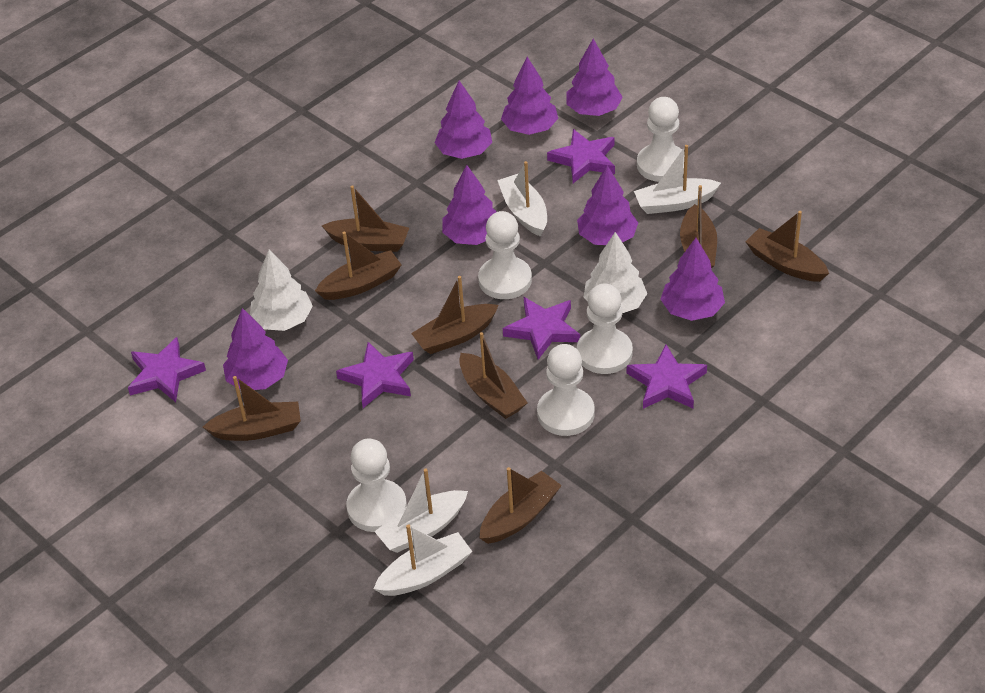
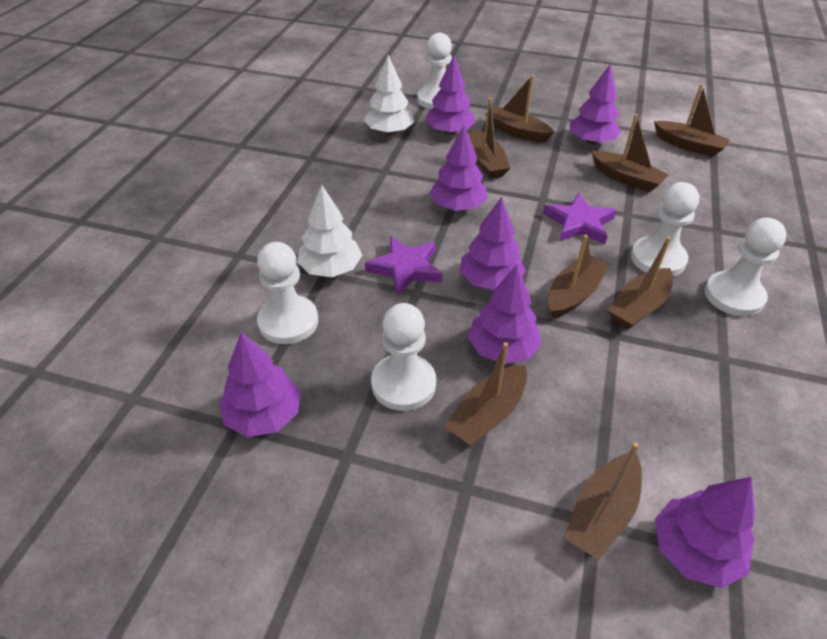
purple star: [128,337,206,402] [336,342,414,408] [503,297,580,360] [547,129,615,183] [627,345,707,409] = 5 -> [365,236,442,296] [543,193,617,244] = 2
white boat: [374,524,473,596] [375,468,468,553] [497,161,547,237] [634,145,721,214] = 4 -> none = 0

